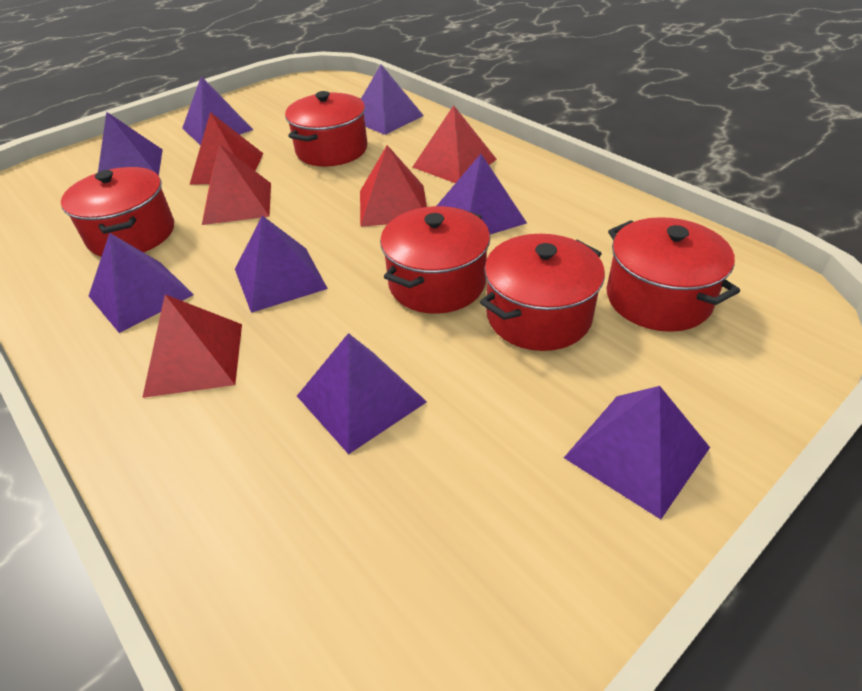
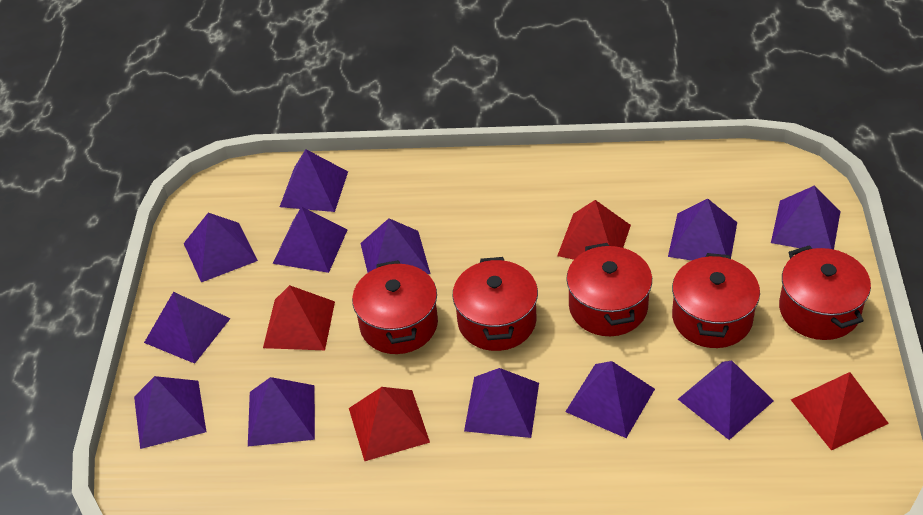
purple pyramid: [89,233,194,333] [98,112,163,176] [182,76,253,145] [235,215,328,313] [297,333,427,454] [361,64,424,135] [437,154,527,234] [564,386,710,519] = 8 -> [134,376,206,449] [144,292,230,364] [184,213,258,282] [248,377,315,446] [273,206,348,273] [280,149,348,212] [360,218,430,274] [464,368,539,438] [565,361,655,438] [668,198,737,261] [678,361,774,440] [771,186,841,250] = 12
red pyramid: [142,295,242,398] [189,112,264,185] [202,144,271,225] [360,145,427,227] [413,105,497,183] = 5 -> [263,285,335,350] [349,387,430,462] [557,200,631,260] [791,372,889,451] = 4

